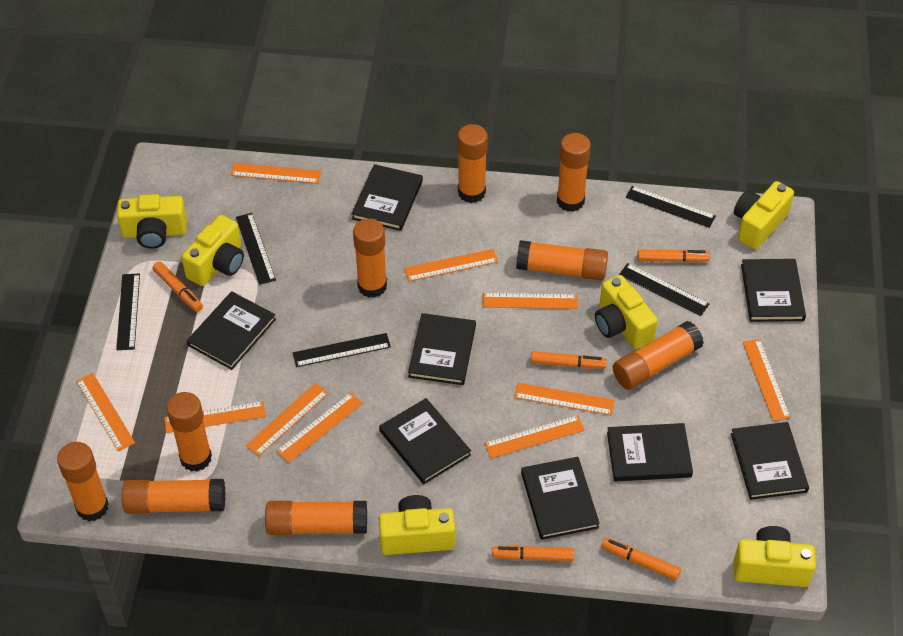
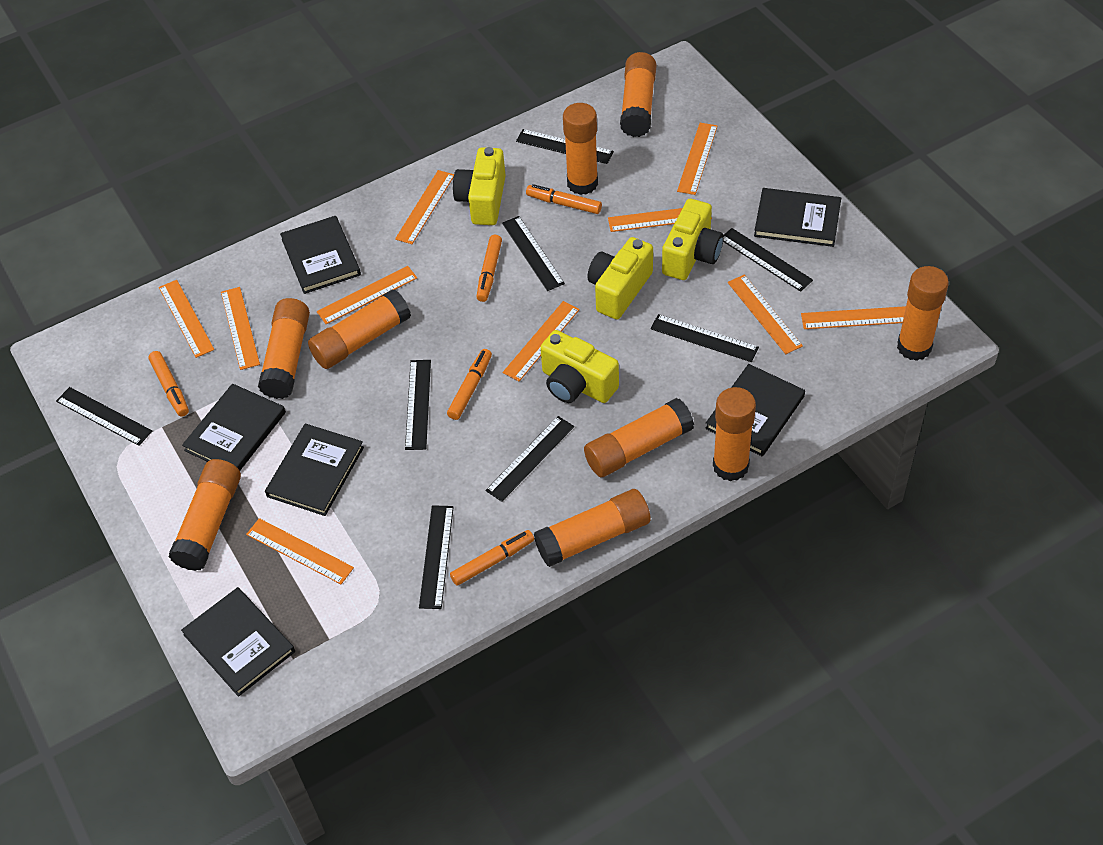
black book: [187,291,276,370] [352,164,423,231] [379,398,471,484] [408,313,476,385] [521,457,600,540] [607,423,693,482] [731,422,809,500] [741,259,806,322] = 8 -> [181,587,295,697] [182,384,286,470] [265,424,364,516] [280,216,361,294] [705,364,805,456] [754,188,841,247] = 6
black ruler: [116,273,140,350] [236,213,276,285] [293,333,391,367] [619,263,709,316] [626,186,716,228] = 5 -> [56,387,152,446] [405,360,431,450] [419,505,454,609] [485,416,574,502] [502,216,565,291] [516,129,614,164] [650,314,759,362] [723,228,813,292] = 8
yellow camera: [117,194,187,249] [181,215,244,286] [379,495,455,555] [595,275,658,349] [734,181,794,249] [734,526,816,587] = 6 -> [453,147,506,225] [540,330,619,403] [587,237,653,319] [662,199,724,280] = 4

